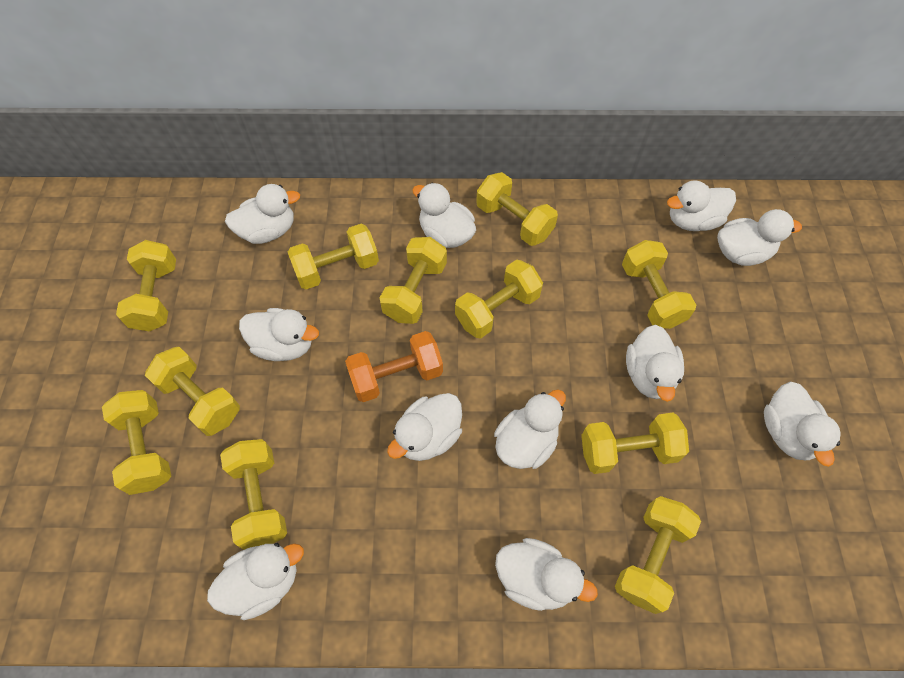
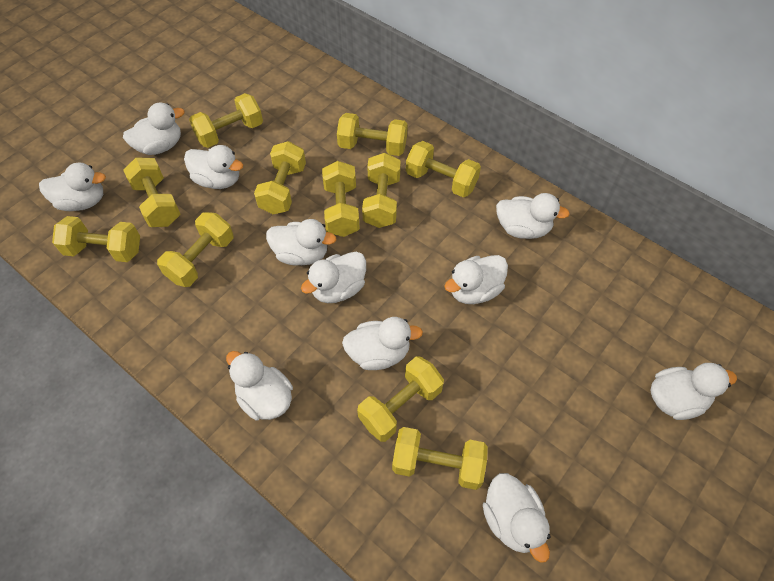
orange dumbbell: [345,331,443,402] = 1 -> none = 0

